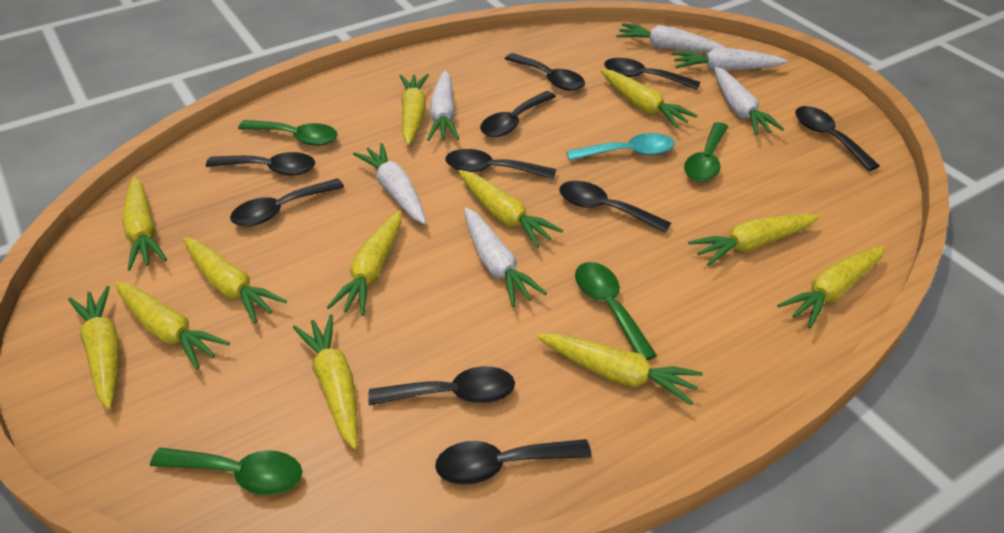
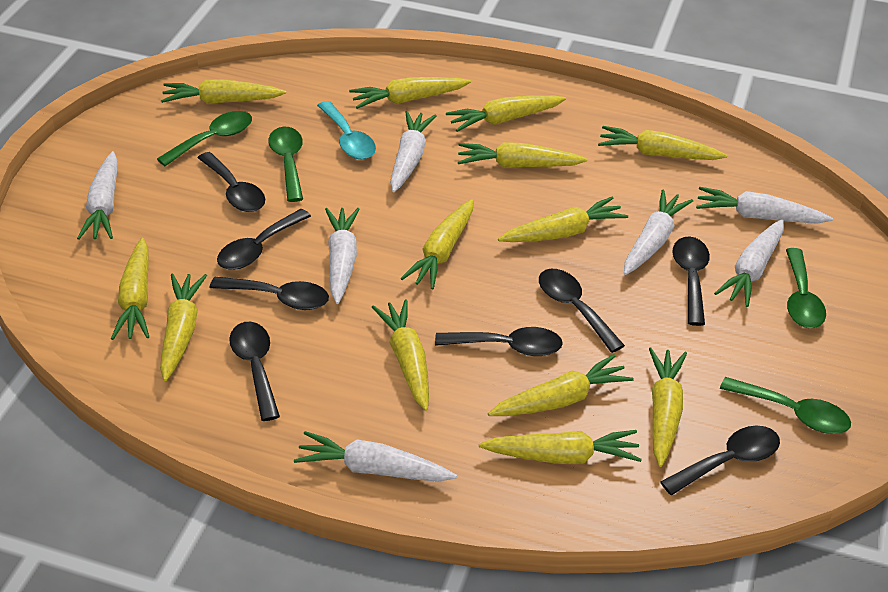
black spoon: [206,152,315,175] [230,178,344,226] [368,366,515,406] [435,439,592,485] [445,149,556,179] [480,91,556,137] [505,53,585,91] [559,181,671,233] [604,58,700,90] [795,106,880,171] = 10 -> [198,152,265,212] [210,277,329,310] [217,209,311,270] [229,322,280,421] [435,327,563,356] [539,269,625,353] [660,425,780,495] [672,236,710,326] = 8
white carrot: [353,143,426,224] [427,71,459,141] [464,207,547,307] [616,23,726,52] [672,48,787,71] [714,67,784,135] = 6 -> [77,151,118,240] [294,431,457,482] [325,208,359,304] [390,111,437,192] [624,190,693,275] [696,187,833,223] [714,219,784,307] = 7
yellow carrot: [68,286,119,409] [114,281,230,370] [123,177,167,271] [183,237,287,323] [293,314,358,449] [327,210,401,316] [400,74,429,145] [458,170,563,248] [537,333,703,406] [601,69,698,128] [688,214,820,266] [777,246,885,328] = 12 -> [111,238,149,340] [160,273,207,381] [161,79,286,104] [349,77,471,109] [372,299,429,411] [400,199,473,289] [446,95,566,132] [458,142,587,168] [479,430,642,464] [488,354,634,416] [498,197,628,242] [598,126,728,160] [649,348,687,467] = 13

